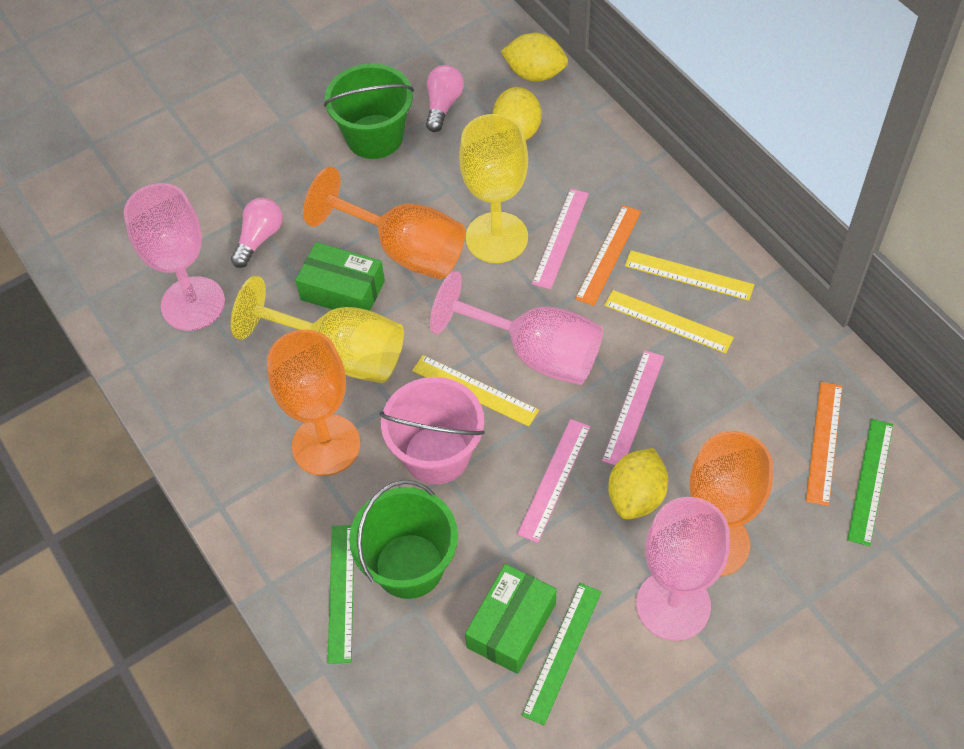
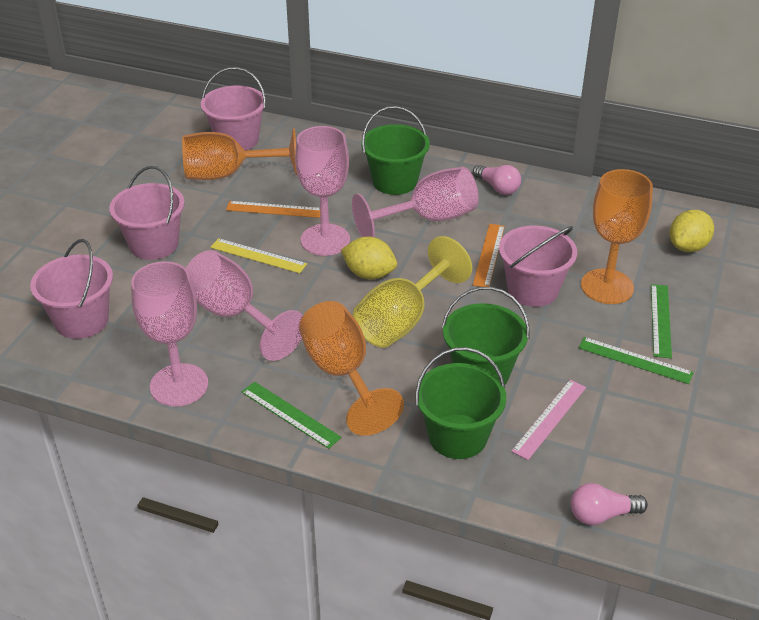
green box: [295,242,385,311] [465,564,556,674] = 2 -> none = 0
green bucket: [324,64,414,159] [349,480,458,599] = 2 -> [361,106,430,195] [415,347,507,459] [442,287,530,385] = 3
pink bucket: [379,377,485,485] = 1 -> [30,239,113,339] [109,166,185,260] [201,67,266,151] [499,226,577,307] = 4
pink goblet: [124,183,225,331] [430,271,603,385] [636,497,730,641] = 3 -> [131,261,208,407] [186,250,303,361] [295,126,350,256] [352,167,479,237] = 4
pink ruler: [517,419,591,543] [532,189,589,289] [602,350,665,465] = 3 -> [511,380,586,460] = 1
yellow goblet: [231,276,404,383] [459,114,528,263] = 2 -> [353,236,472,348] = 1
yellow lemon: [493,87,542,140] [501,33,568,82] [608,448,668,520] = 3 -> [341,237,397,279] [669,210,714,252] = 2
yellow ruler: [412,355,539,427] [604,290,734,353] [625,250,754,301] = 3 -> [210,238,307,273] = 1

